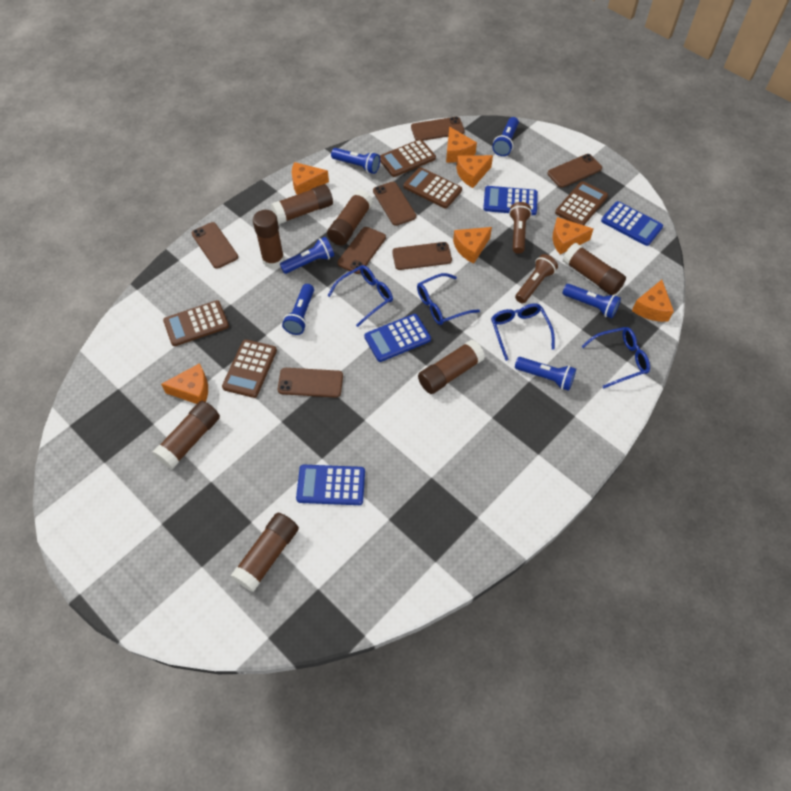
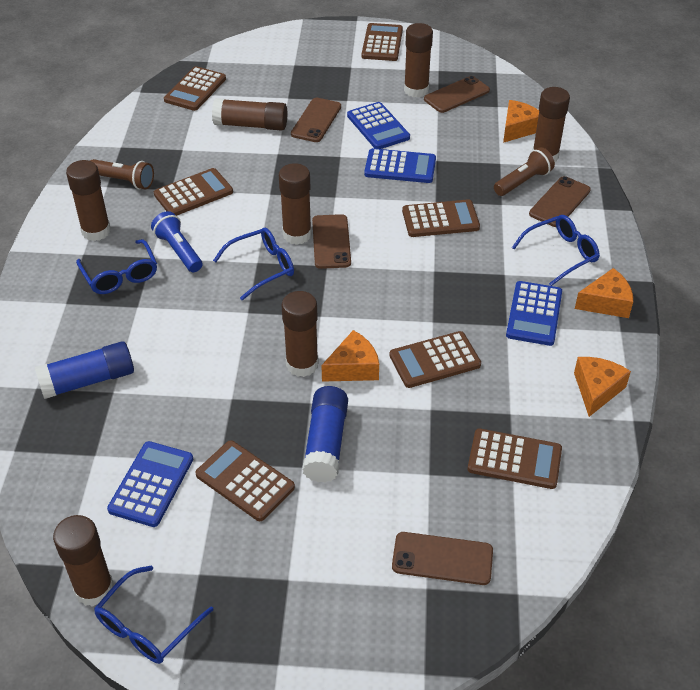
blue flashlight: [280,237,334,274] [282,284,314,335] [331,148,380,174] [492,117,519,156] [515,357,576,391] [562,284,621,318] = 6 -> [151,211,202,272] = 1
blue glue stick: none = 0 -> [35,341,134,399] [302,386,348,483] = 2
brown calculator: [163,300,229,346] [222,339,277,398] [380,139,436,177] [404,167,462,208] [555,181,608,225] = 5 -> [154,168,233,216] [164,66,226,111] [195,440,295,521] [361,23,403,61] [389,331,481,388] [402,199,480,237] [468,428,562,489] = 7
brown phone: [192,222,238,269] [278,368,343,398] [337,227,386,274] [373,182,416,226] [392,242,452,270] [411,117,465,141] [547,154,602,188] = 7 -> [291,98,341,142] [312,214,351,269] [392,532,493,585] [424,76,490,113] [529,176,591,227] = 5
orange cheese: [161,363,208,404] [292,162,329,195] [446,127,477,163] [453,227,492,263] [456,155,493,188] [553,217,593,255] [632,280,674,322] = 7 -> [321,330,379,382] [503,100,539,143] [574,357,631,417] [575,268,633,318] = 4

